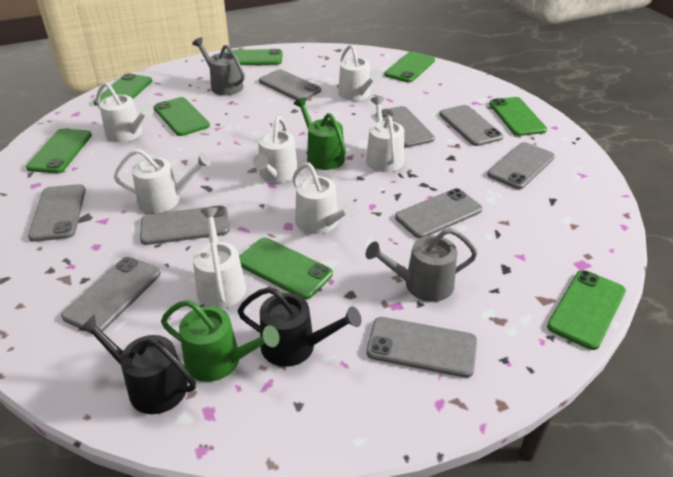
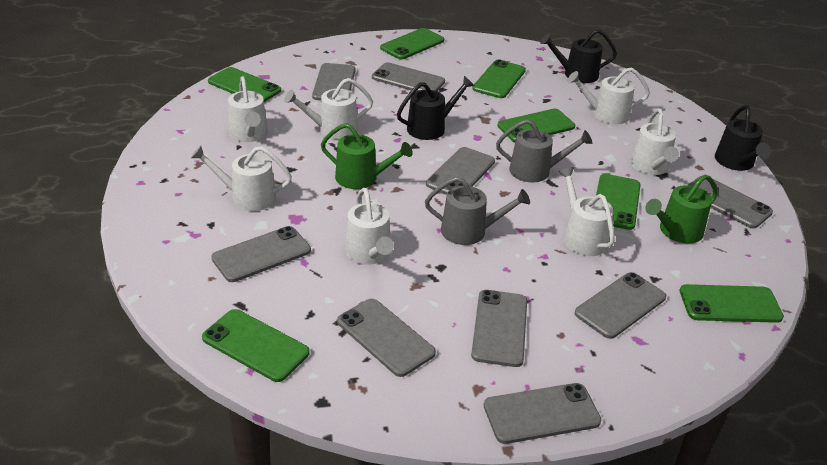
black watering can: [79,314,196,414] [237,287,361,367] = 2 -> [397,76,474,140] [540,29,617,83] [715,105,771,171] = 3
green phone: [26,129,92,173] [93,73,152,106] [154,97,210,136] [225,49,283,65] [239,238,333,300] [385,51,435,82] [489,97,547,136] [547,270,626,350] = 8 -> [202,309,310,382] [208,67,281,102] [380,28,444,59] [472,59,526,98] [498,109,575,142] [596,174,641,230] [680,284,784,323] = 7

